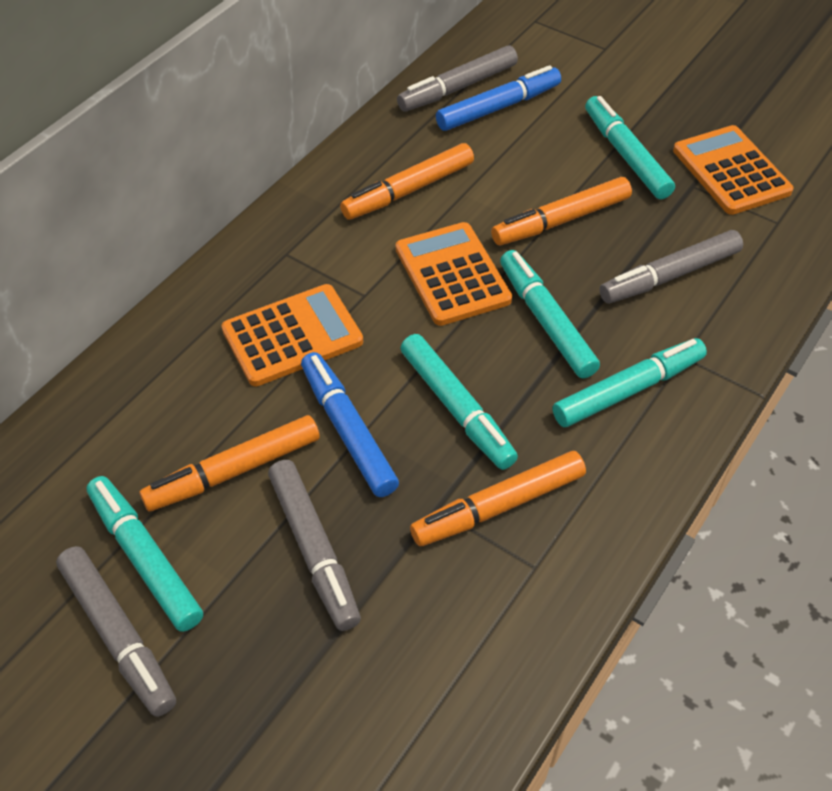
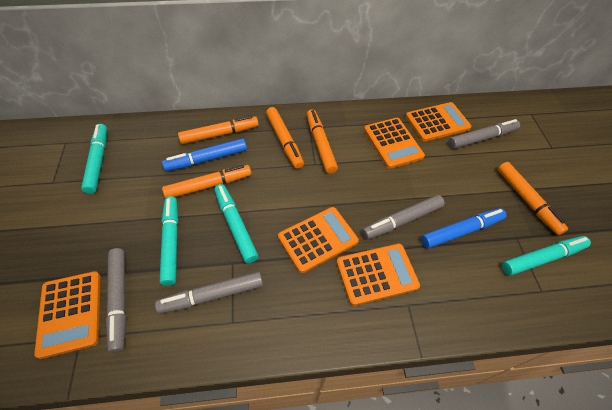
orange calculator: [221,284,363,386] [396,222,512,326] [673,125,794,215] = 3 -> [34,271,100,359] [278,207,359,273] [336,244,420,306] [364,118,425,169] [406,102,471,142] = 5
orange marker: [140,415,320,511] [340,143,474,220] [410,451,586,546] [491,177,632,245] = 4 -> [162,165,251,198] [178,116,259,144] [266,107,304,169] [307,109,338,174] [498,162,568,235] = 5
turquoise marker: [86,476,203,632] [401,334,518,470] [500,250,600,378] [553,338,707,427] [585,96,675,200] = 5 -> [81,124,107,194] [160,196,178,286] [214,184,258,263] [502,236,591,276] = 4

